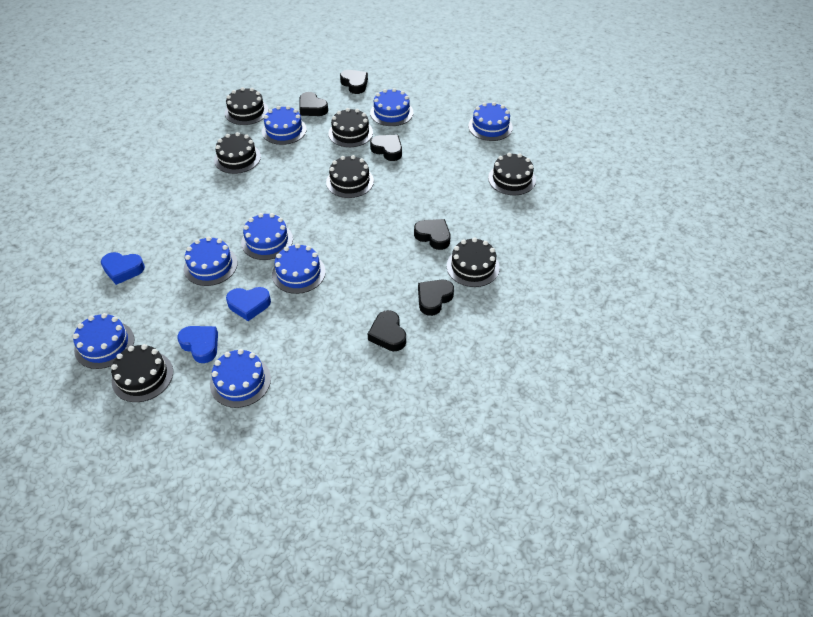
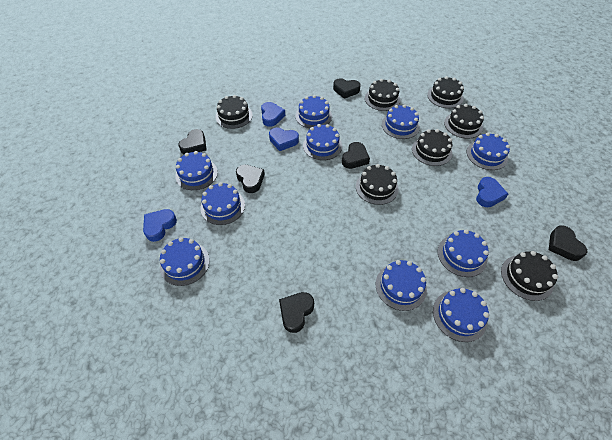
blue cake: [73,313,134,369] [184,236,238,286] [210,349,271,408] [241,213,293,260] [262,106,307,145] [272,244,326,294] [370,88,413,126] [468,102,513,141] = 8 -> [160,237,209,286] [175,151,218,190] [200,182,245,225] [295,95,332,129] [303,124,342,160] [376,260,427,311] [382,104,420,139] [433,288,489,342] [438,229,489,277] [467,133,510,170] = 10
blue heart: [101,252,145,285] [177,326,218,363] [226,287,271,321] = 3 -> [143,209,177,242] [261,102,285,127] [269,128,299,151] [476,177,508,207] = 4

